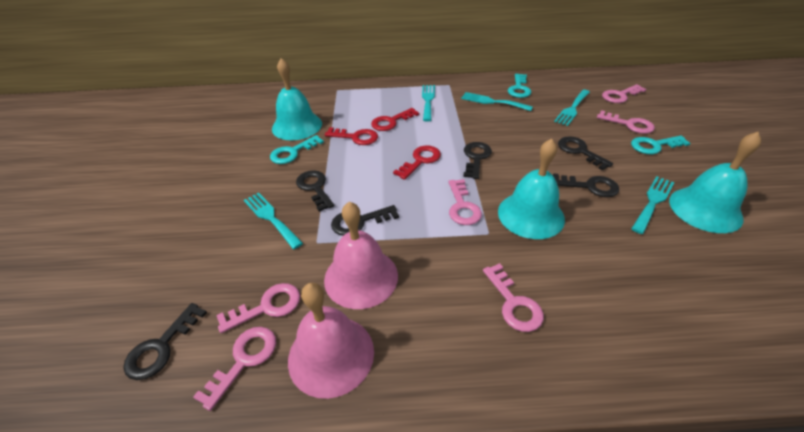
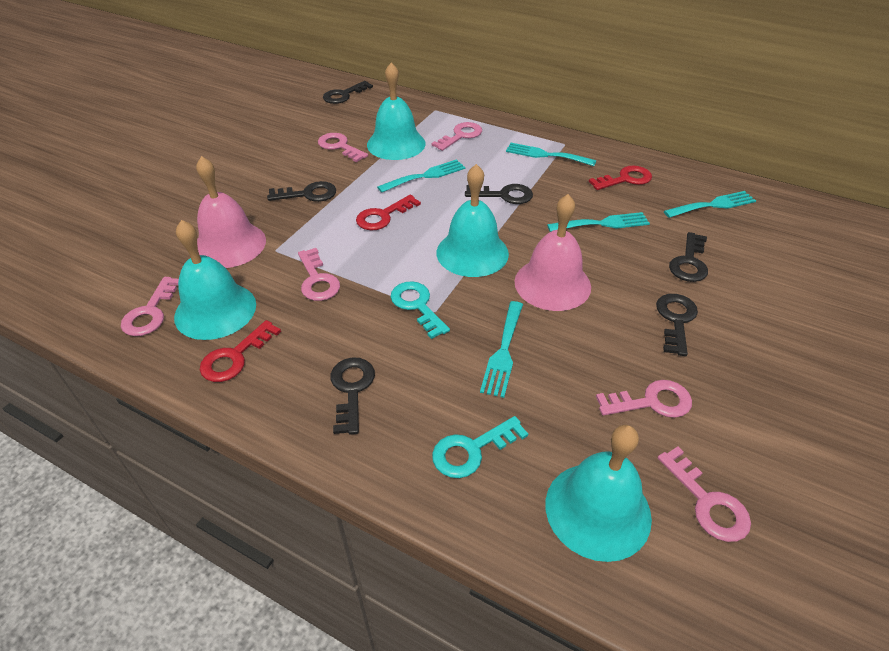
turquoise bell: [272,58,322,140] [498,139,565,239] [669,132,761,233] = 3 -> [174,220,256,340] [367,63,426,160] [437,164,509,277] [546,425,652,562] = 4
turquoise key: [270,135,324,164] [508,74,531,98] [631,136,691,154] = 3 -> [391,281,450,339] [432,416,528,478] = 2

